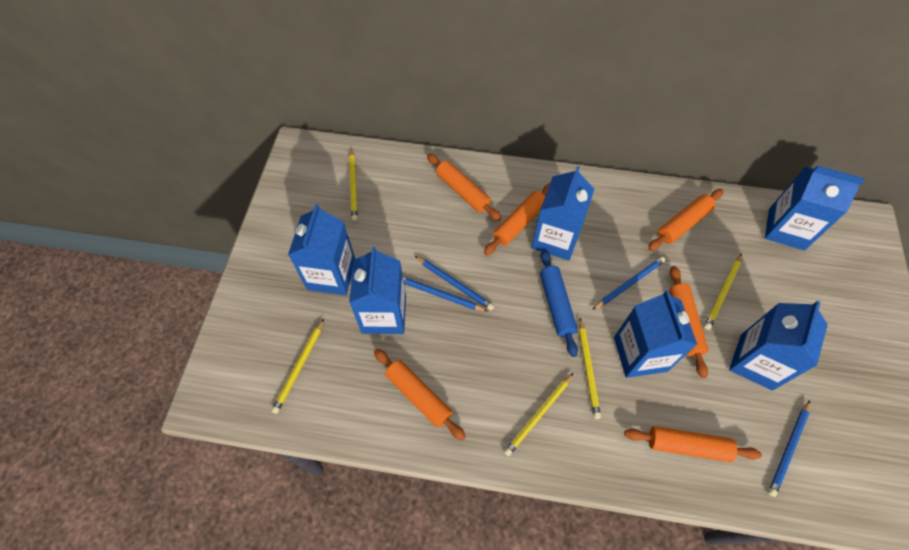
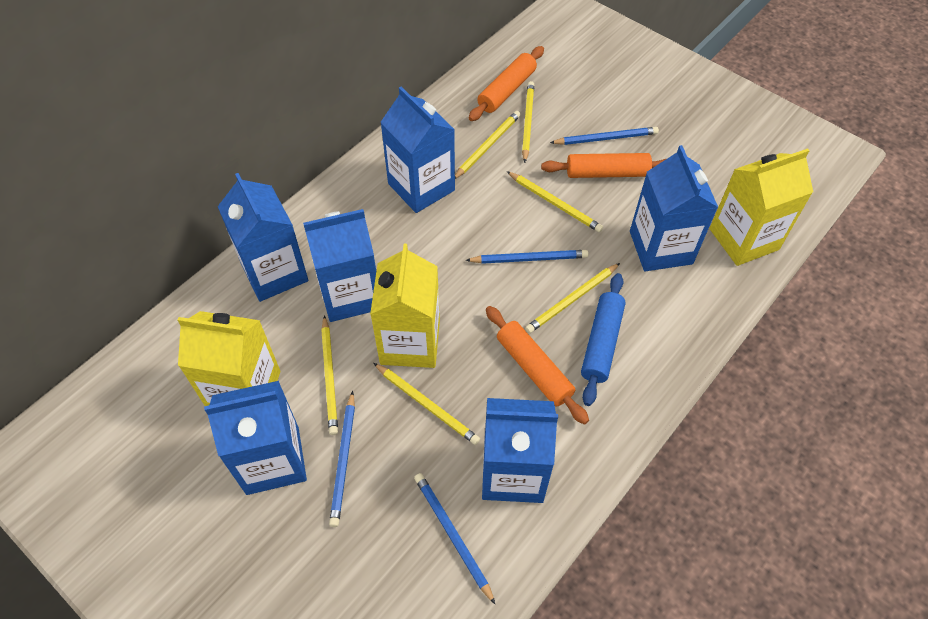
orange rolling pin: [374,349,466,440] [427,154,501,221] [484,183,550,255] [624,426,762,462] [648,189,724,250] [669,266,708,378] = 6 -> [469,46,544,121] [486,306,589,425] [541,153,666,178] = 3
yellow carton: none = 0 -> [177,311,280,406] [370,244,440,368] [709,148,813,266] = 3
yellow pencil: [271,319,324,414] [349,148,358,221] [504,373,573,456] [579,318,601,419] [704,254,742,330] = 5 -> [321,315,338,435] [374,363,480,445] [455,111,521,179] [507,171,603,232] [522,81,534,163] [525,263,620,333] = 6

